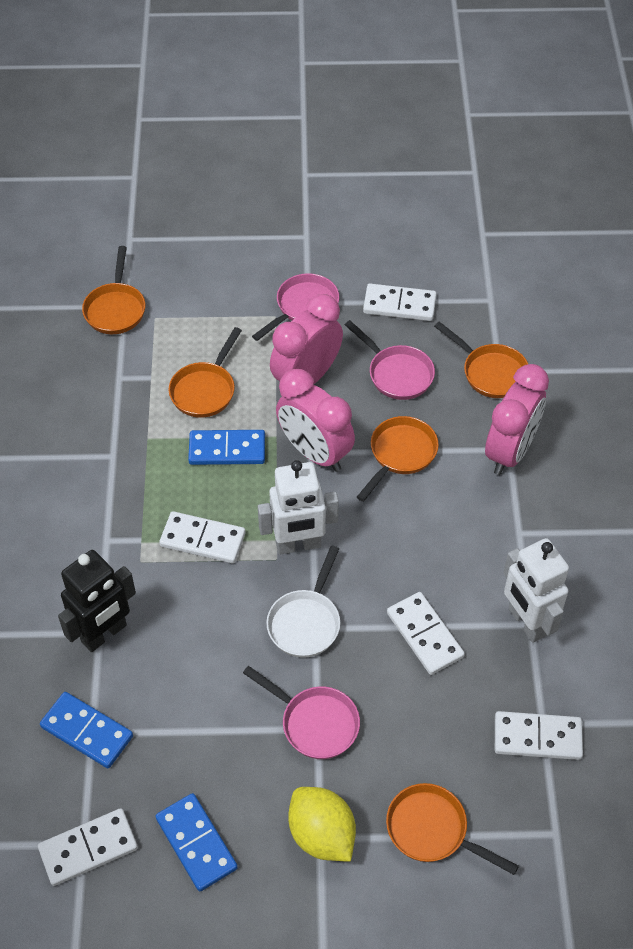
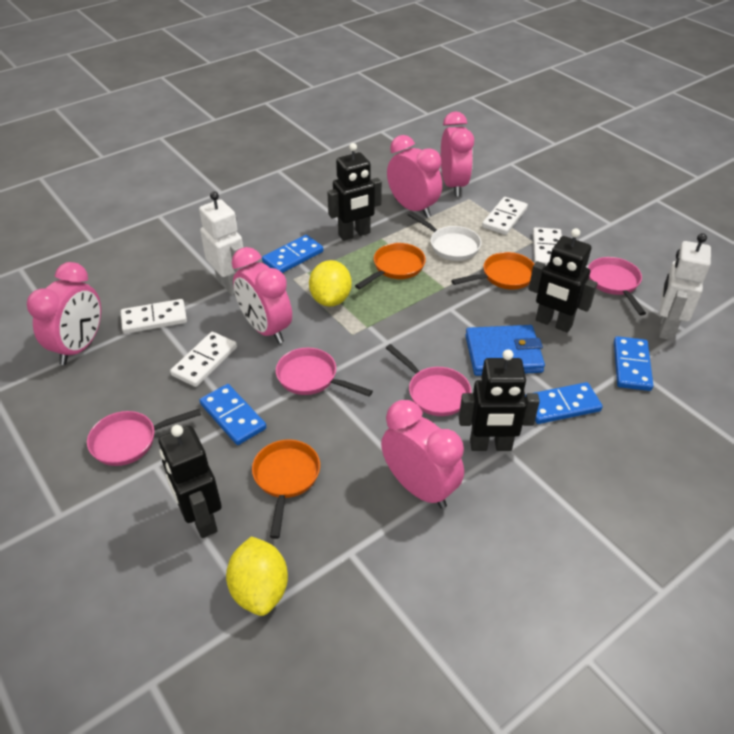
black robot: [58,550,136,652] = 1 -> [159,425,222,538] [327,143,382,241] [459,350,540,451] [529,228,597,333] = 4
blue domino: [40,692,133,768] [155,793,238,891] [188,430,265,465] = 3 -> [199,384,266,445] [262,235,323,273] [525,382,603,424] [614,336,653,391] = 4
blue wallet: none = 0 -> [465,325,545,376] = 1
orange pan: [82,246,145,334] [169,327,242,418] [357,416,439,502] [386,783,519,875] [434,322,528,398] = 5 -> [252,439,320,539] [355,243,426,289] [451,252,534,289] = 3
pink clock: [270,294,343,384] [276,369,355,472] [485,364,549,475] = 3 -> [27,262,101,365] [232,247,292,344] [381,400,464,509] [387,135,442,218] [441,112,474,196] = 5
pink pan: [243,666,360,759] [252,273,339,341] [345,320,435,400] = 3 -> [87,409,201,466] [276,347,373,397] [386,344,471,416] [588,257,646,316] = 4
white domino: [38,808,138,886] [159,511,245,563] [363,284,436,321] [387,592,465,675] [495,711,583,760] = 5 -> [121,299,187,334] [170,332,237,387] [482,197,528,235] [533,227,562,267] = 4
yellow lemon: [288,787,356,861] = 1 -> [226,537,288,616] [309,260,352,307] = 2

